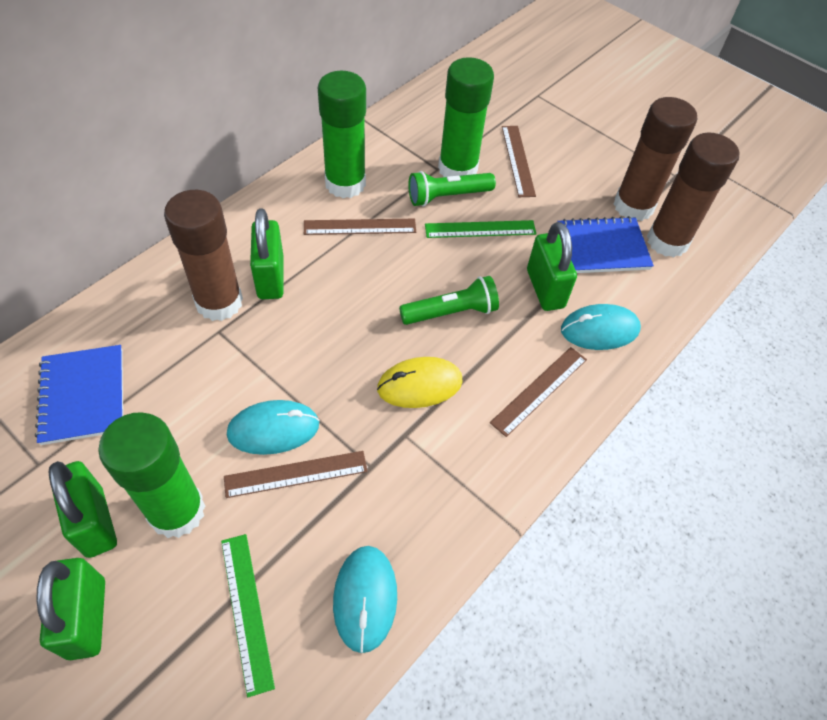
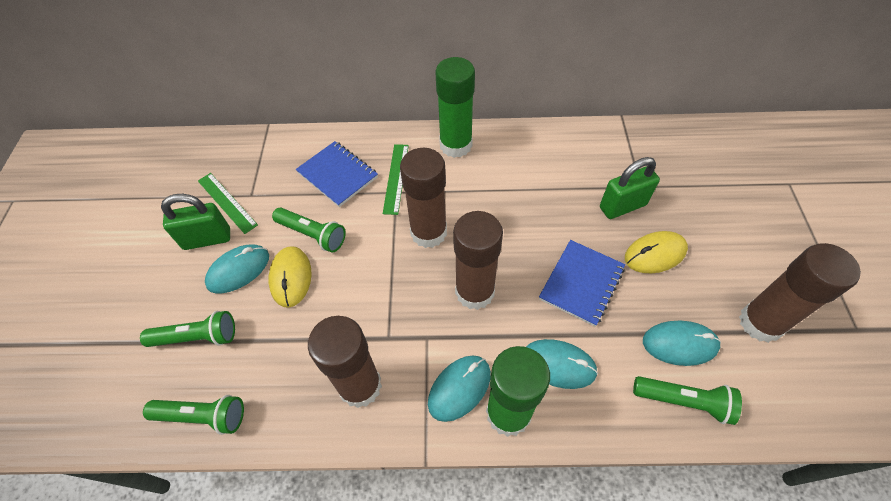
brown glue stick: [164,190,243,321] [614,97,697,221] [647,132,739,257] = 3 -> [308,316,382,408] [400,148,447,248] [453,211,503,310] [739,243,861,343] = 4
brown ruler: [224,451,368,498] [304,219,416,235] [490,347,587,437] [502,126,536,197] = 4 -> none = 0
green flashlight: [399,276,499,325] [408,171,496,206] = 2 -> [140,311,235,347] [143,395,244,435] [272,207,346,253] [633,376,742,425] = 4
green glue stick: [98,412,205,538] [318,71,366,198] [438,57,494,177] = 3 -> [436,57,475,158] [486,346,550,437] = 2
green padlock: [36,558,105,660] [49,461,117,558] [250,208,283,299] [527,222,577,311] = 4 -> [161,194,230,250] [600,157,660,219] = 2
turquoise mouse: [227,400,319,455] [333,546,397,653] [561,304,641,350] = 3 -> [205,245,269,294] [428,355,491,422] [526,339,598,389] [643,321,721,366] = 4
yellow mouse: [377,357,463,408] = 1 -> [268,246,312,308] [625,231,688,273] = 2

